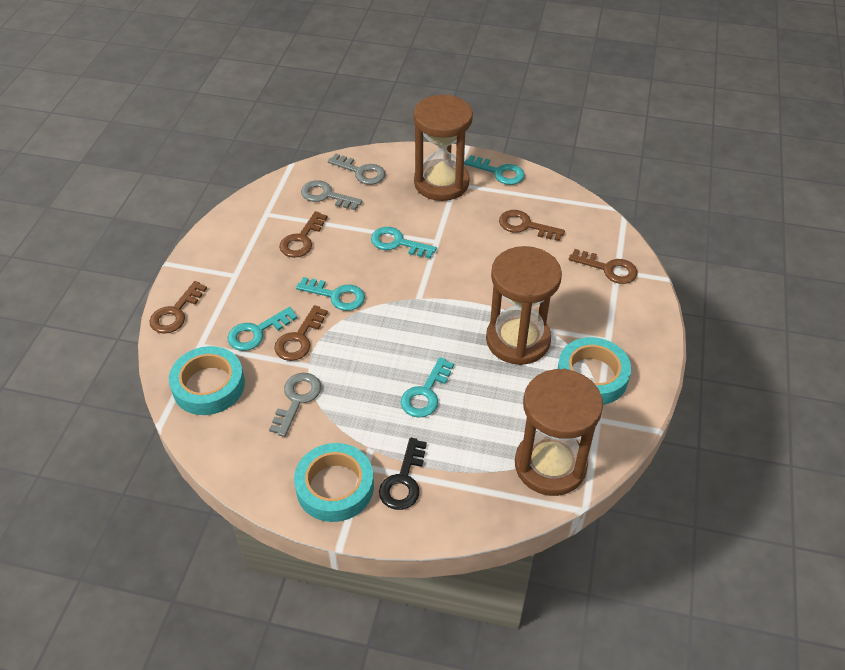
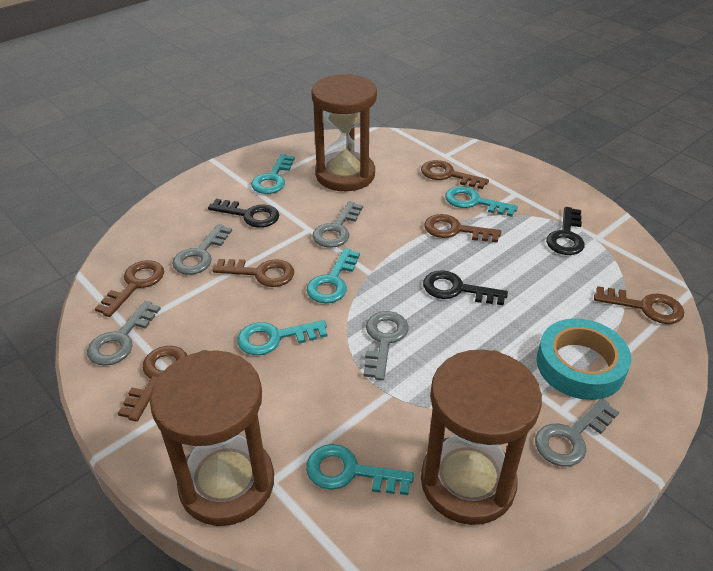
black key: [379,438,427,510] = 1 -> [208,199,279,228] [423,270,508,305] [546,207,585,255] = 3
brown key: [149,281,207,334] [274,305,328,361] [279,211,328,258] [499,210,565,241] [569,249,638,284] = 5 -> [95,260,164,317] [118,346,187,422] [212,259,294,287] [421,160,489,189] [424,214,501,243] [594,286,684,324] = 6
grey key: [269,373,321,437] [301,180,363,210] [328,154,385,185] = 3 -> [87,301,161,366] [172,224,232,275] [312,201,363,248] [363,311,409,380] [535,398,619,467] = 5
turquoise tape: [169,346,245,415] [294,443,374,522] [558,337,631,405] = 3 -> [536,318,631,400] = 1

